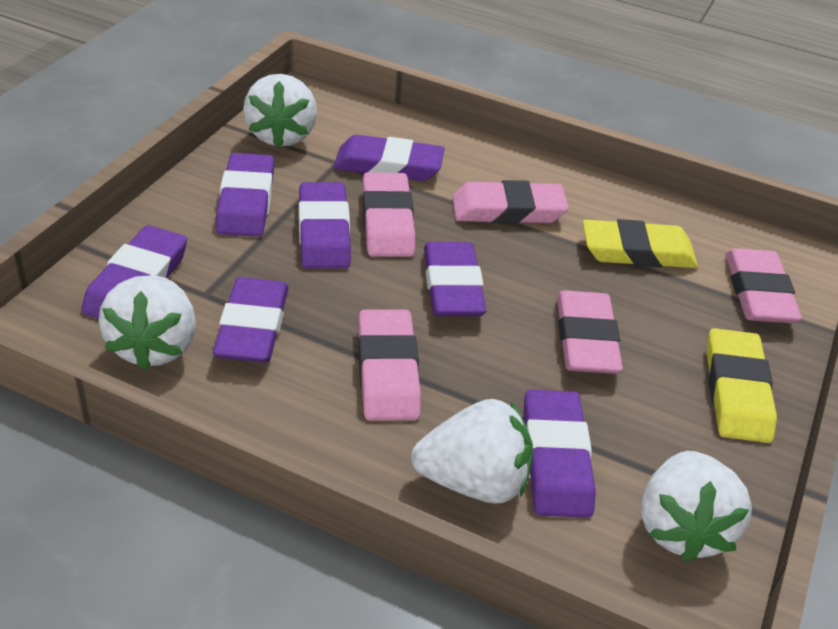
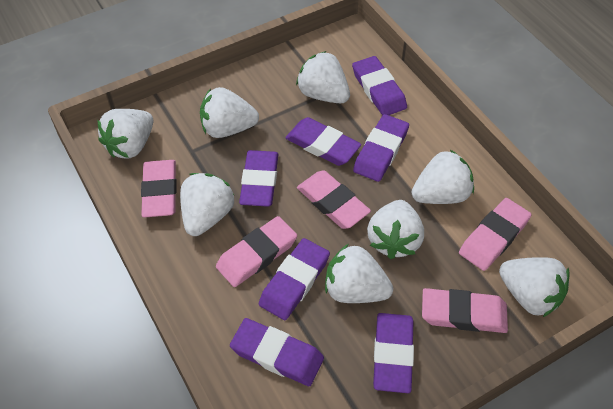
white strawberry: [99,275,196,370] [243,74,317,148] [411,399,533,504] [641,451,752,562] = 4 -> [97,109,153,159] [180,173,235,236] [200,87,259,138] [296,51,350,103] [325,244,393,303] [367,200,424,259] [411,150,474,204] [499,257,569,317] = 8
yellow eraser: [583,219,698,268] [706,328,777,443] = 2 -> none = 0

